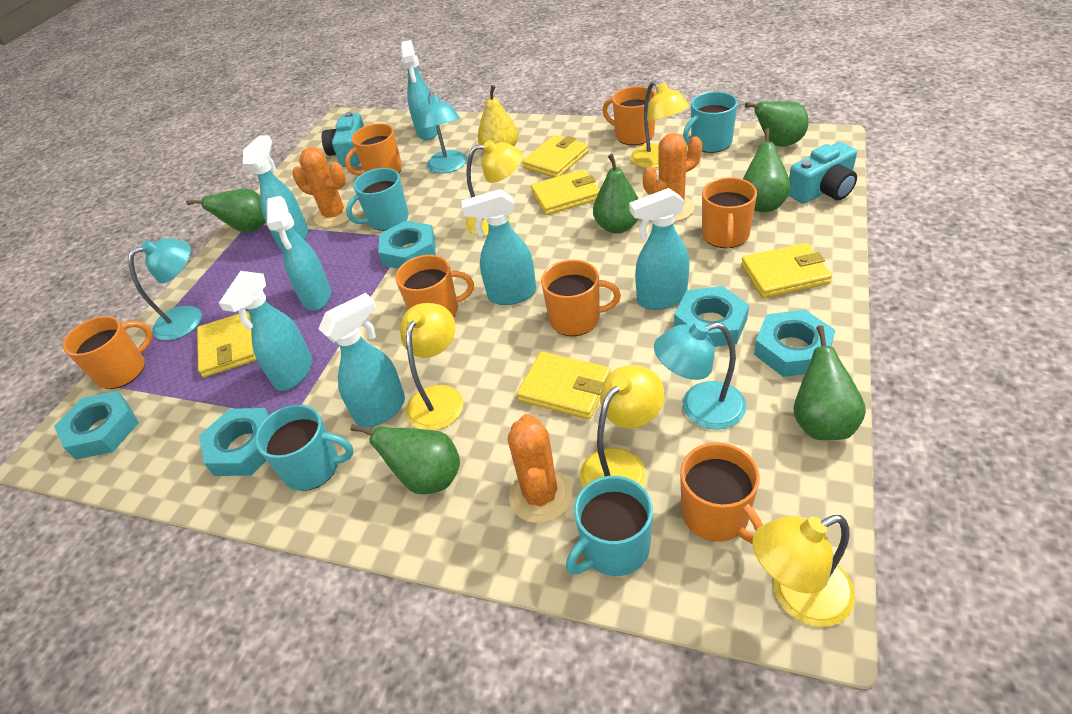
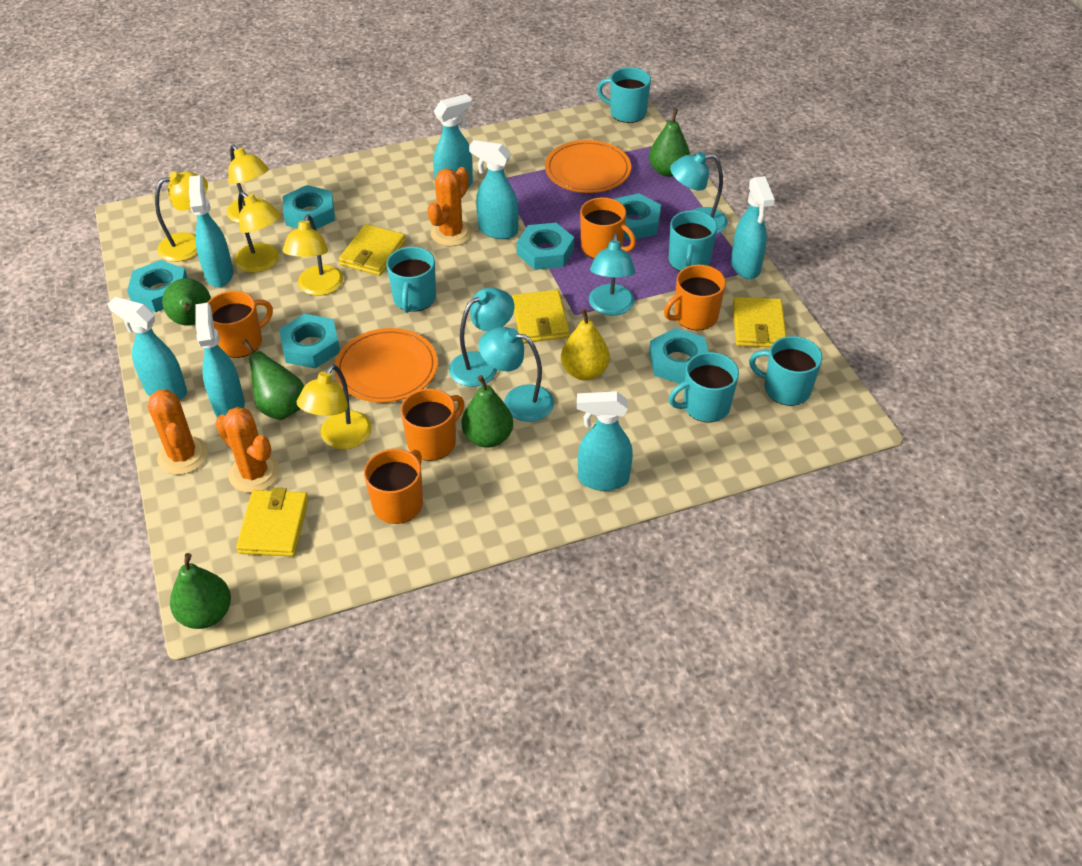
green pear: [186,189,265,233] [350,424,460,494] [593,154,638,234] [743,128,791,212] [745,101,809,147] [794,325,866,440] = 6 -> [162,278,211,326] [170,553,231,629] [242,339,304,420] [462,375,513,448] [649,109,690,177] = 5
orange mug: [63,316,153,389] [345,123,402,176] [395,255,474,318] [541,260,621,336] [603,86,656,145] [680,443,763,544] [702,177,757,248] = 7 -> [207,291,273,358] [364,449,423,524] [401,389,464,461] [580,197,636,259] [664,265,726,330] = 5
orange plate: none = 0 -> [335,328,438,403] [545,140,631,193] = 2
turquoise camera: [322,112,364,167] [789,142,857,204] = 2 -> none = 0
turquoise lamp: [128,238,202,340] [420,91,467,174] [654,321,746,430] = 3 -> [449,287,515,387] [478,327,554,422] [589,234,635,316] [670,152,728,234] = 4
turquoise mug: [255,404,354,491] [346,168,409,231] [566,476,653,576] [683,91,738,153] = 4 -> [386,247,436,313] [597,67,651,123] [669,210,717,271] [669,352,739,422] [749,336,822,406] = 5
turquoise nut: [54,391,139,460] [199,408,269,476] [378,221,436,269] [674,286,749,347] [754,310,835,377] = 5 -> [127,260,188,312] [279,314,340,368] [283,185,335,229] [517,223,574,270] [614,193,661,241] [649,328,709,384] = 6
yellow wallet: [197,311,257,377] [517,351,611,419] [522,135,589,178] [531,169,599,215] [741,243,832,298] = 5 -> [236,487,309,557] [339,224,406,276] [512,290,569,343] [733,297,787,347] = 4

